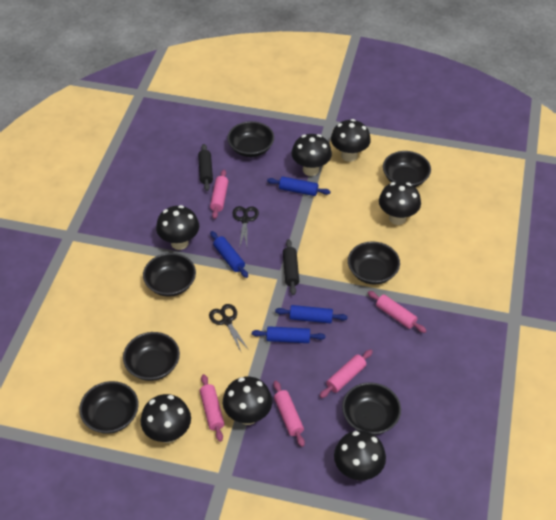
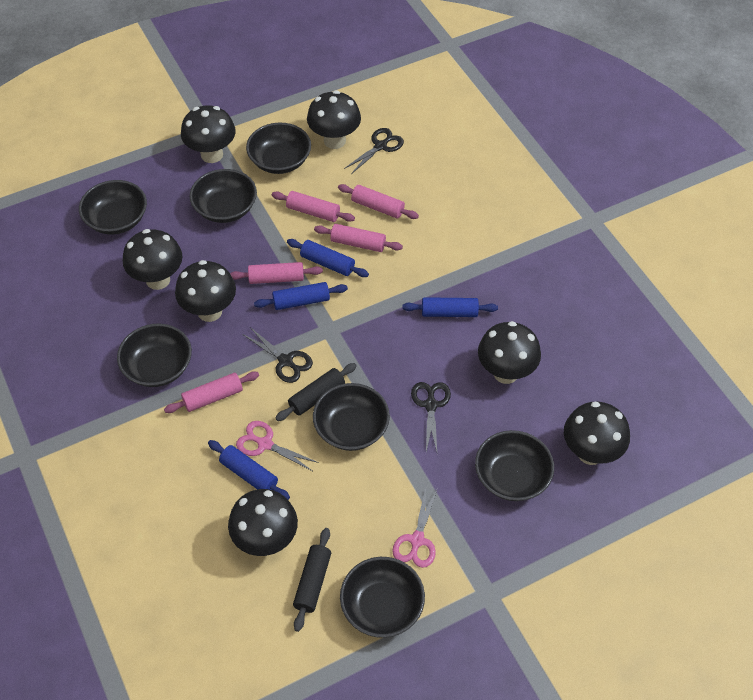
black scissors: [209,304,249,352] [232,206,259,248] = 2 -> [242,327,313,383] [344,128,404,174] [411,382,451,452] = 3
pink scissors: none = 0 -> [236,421,319,471] [392,488,437,568] = 2

